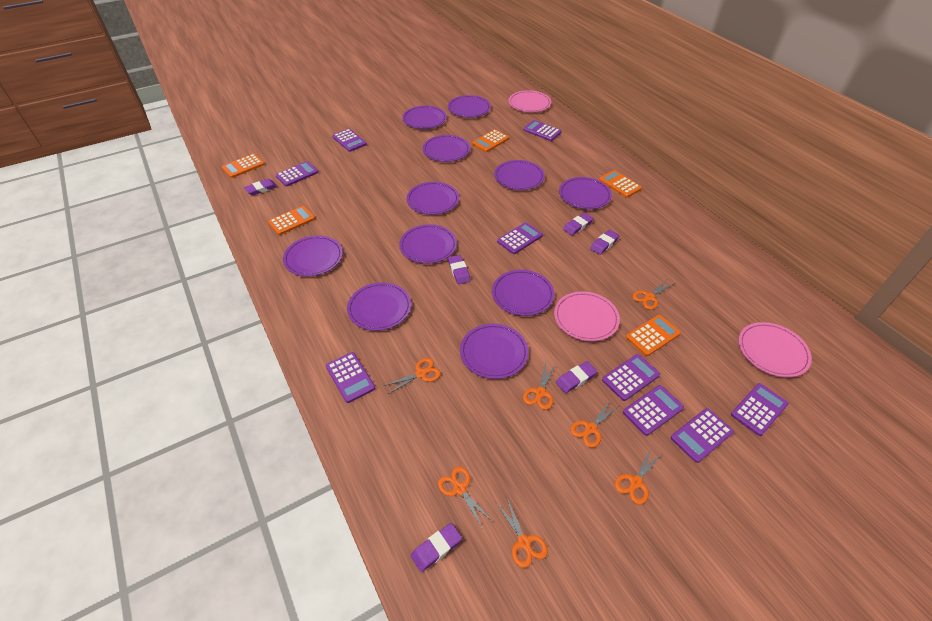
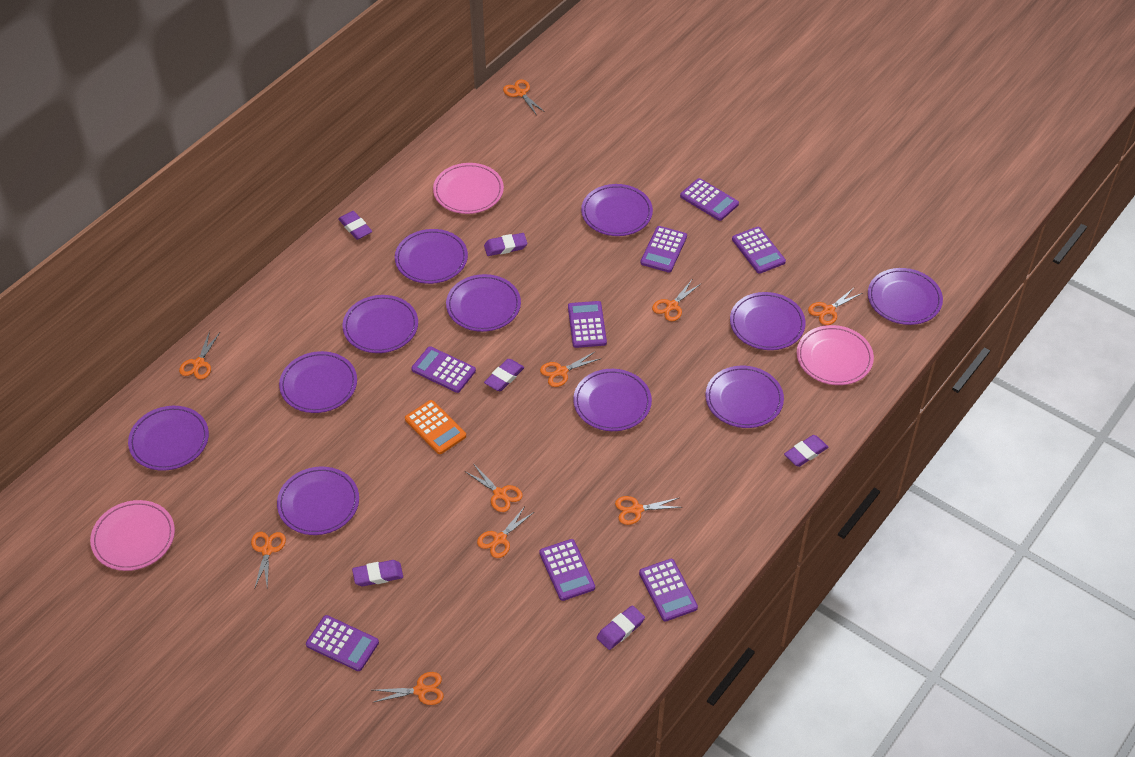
orange calculator: [222,154,265,178] [268,206,315,235] [472,129,509,152] [599,170,642,198] [626,315,681,356] = 5 -> [405,400,466,454] = 1
orange scissors: [384,358,441,394] [438,467,493,529] [496,498,548,568] [523,362,555,410] [571,399,619,448] [615,448,661,504] [633,280,675,310] = 7 -> [179,331,220,379] [251,532,286,589] [372,672,444,705] [465,465,523,512] [477,508,534,558] [503,79,545,114] [540,351,600,387] [615,496,682,525] [652,280,701,321] [808,287,862,325] = 10
purple calculator: [276,161,319,187] [326,352,375,403] [332,129,367,152] [497,222,543,254] [523,120,562,141] [602,354,660,401] [623,385,684,436] [671,408,734,463] [731,383,789,436] = 9 -> [306,615,379,671] [411,346,476,393] [539,539,595,601] [568,301,607,348] [639,559,698,622] [640,226,687,272] [680,178,739,221] [732,227,786,274] = 8

